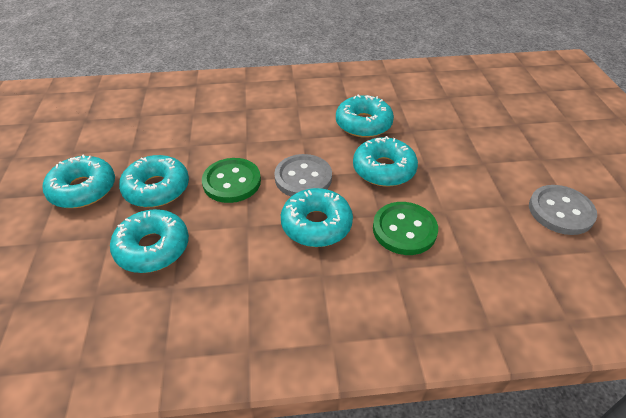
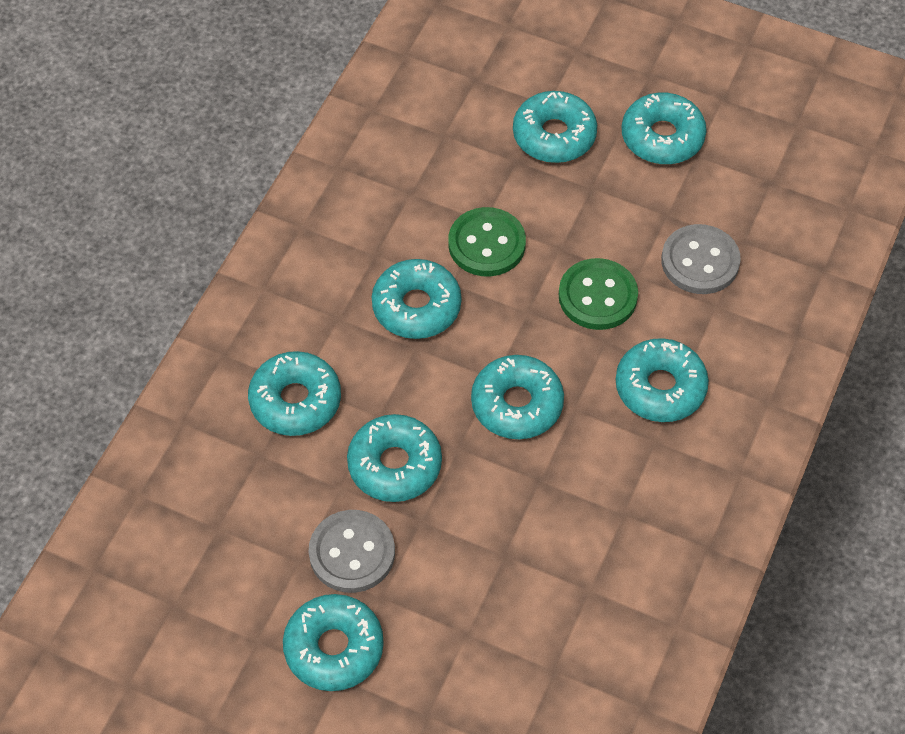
turquoise donut: [43,154,115,208] [110,209,189,273] [119,155,189,208] [281,188,353,247] [336,95,394,138] [353,136,418,187] = 6 -> [248,351,341,436] [283,594,384,691] [347,414,442,502] [372,259,462,339] [471,355,564,439] [513,91,597,163] [616,338,709,422] [622,93,707,165] = 8

